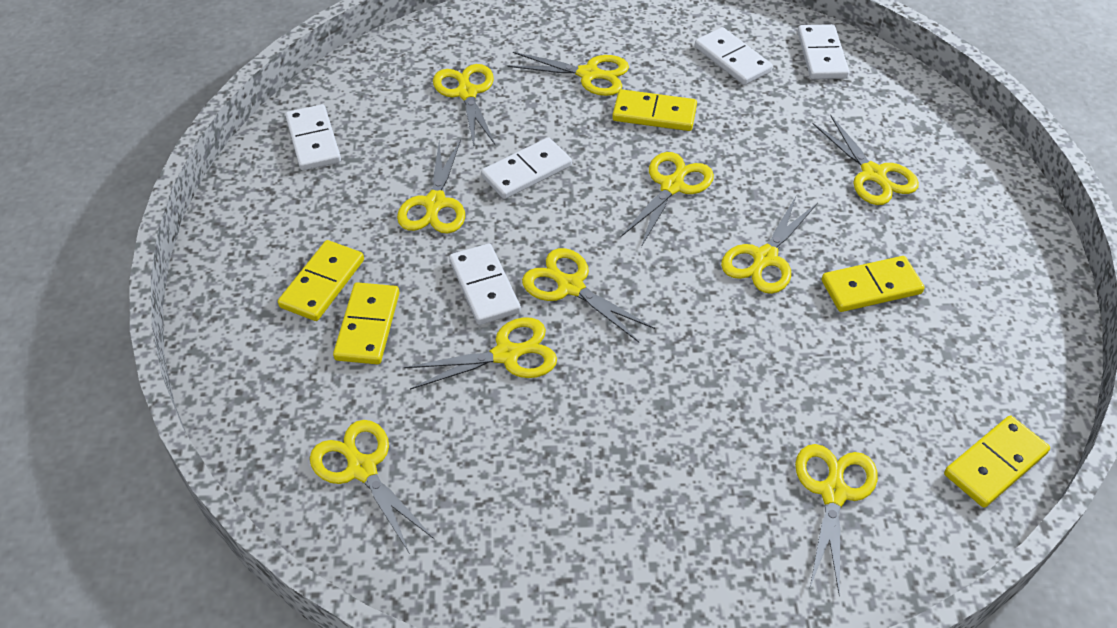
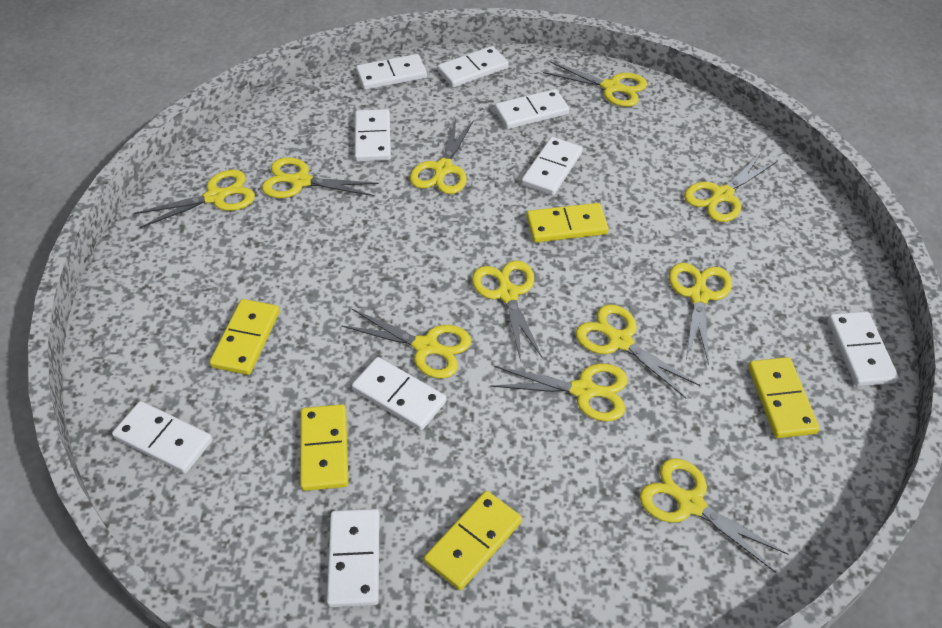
white domino: [285,104,341,170] [449,243,521,325] [481,137,572,199] [695,27,773,85] [797,24,849,79] = 5 -> [112,401,212,473] [327,509,380,607] [352,357,446,430] [355,109,391,162] [356,54,427,90] [437,46,509,88] [495,89,569,129] [521,137,583,195] [828,311,899,386] = 9
yellow scissors: [310,420,435,554] [397,140,465,234] [404,317,557,390] [433,64,496,146] [507,52,629,96] [522,248,655,342] [620,152,714,247] [721,197,818,294] [795,444,878,596] [812,115,919,205] = 10 -> [134,170,255,228] [262,157,379,198] [341,309,471,379] [410,119,474,194] [472,260,543,362] [490,363,628,421] [543,61,647,107] [575,304,700,398] [639,458,789,573] [669,263,732,365] [684,153,778,222] = 11

